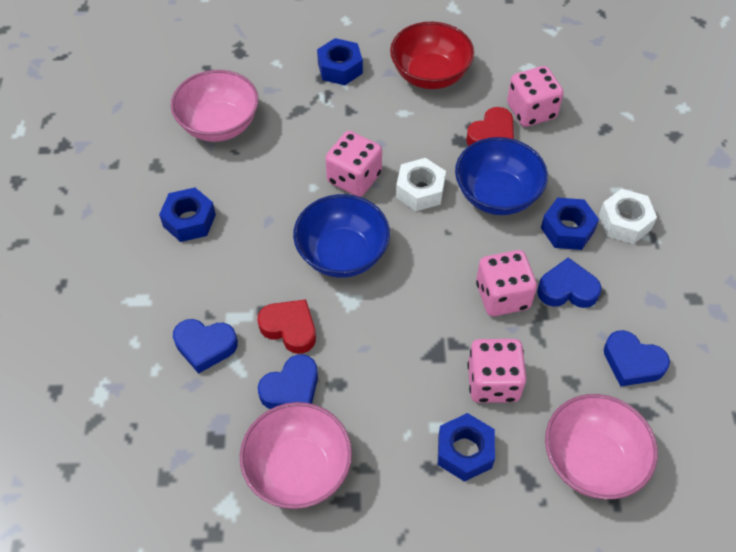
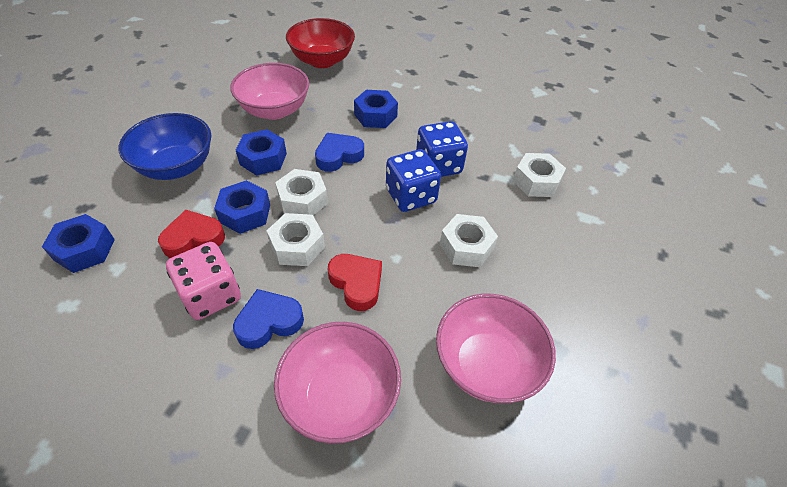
blue bowl: [293,194,390,278] [455,137,548,215] = 2 -> [119,113,211,180] = 1
blue dice: none = 0 -> [386,149,441,212] [416,121,468,177] = 2
blue heart: [173,319,238,374] [258,354,318,409] [537,258,601,308] [604,330,670,386] = 4 -> [233,289,304,349] [315,133,364,172] = 2
pink dice: [326,131,382,197] [467,339,526,403] [476,250,537,316] [507,66,564,127] = 4 -> [166,242,241,320] = 1
white nut: [396,158,446,211] [599,189,657,244] = 2 -> [267,213,325,266] [275,169,328,215] [440,214,498,267] [513,153,566,197] = 4

